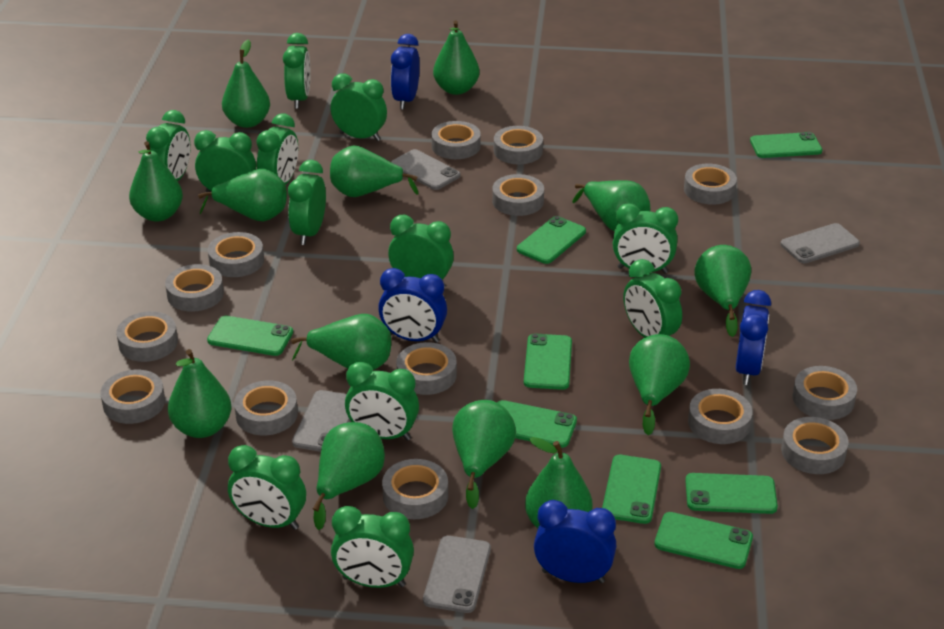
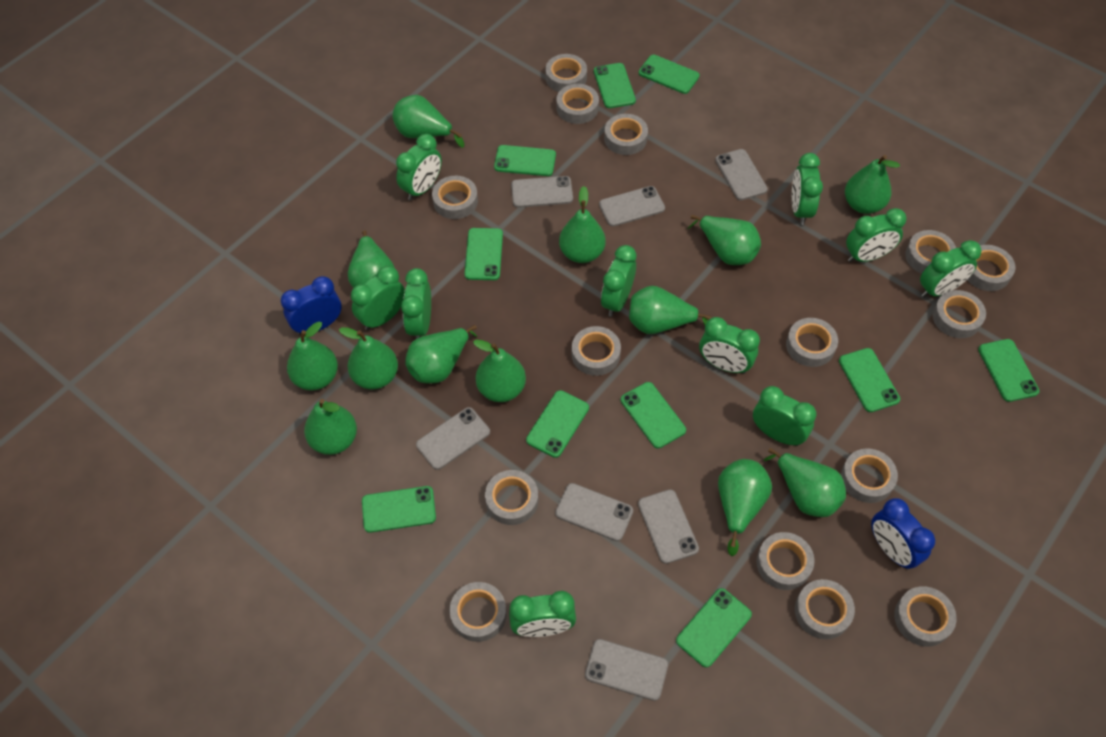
blue clock: [378,268,447,343] [391,34,420,110] [534,500,616,583] [735,290,771,385] = 4 -> [281,276,342,335] [871,498,935,569] = 2
green clock: [146,110,190,181] [194,130,256,192] [228,445,306,530] [256,114,298,185] [283,33,310,109] [288,160,326,245] [331,74,387,141] [331,506,414,588] [345,362,419,441] [388,215,454,288] [613,203,678,273] [623,259,682,337] = 12 -> [351,266,405,330] [396,134,442,201] [401,268,431,339] [509,591,576,637] [601,245,636,317] [699,317,760,374] [753,386,816,446] [792,153,823,225] [846,208,906,262] [920,240,982,298] = 10
green phone: [207,316,293,356] [497,400,577,448] [517,216,586,264] [524,333,572,390] [602,455,661,524] [654,512,753,569] [685,473,778,514] [750,132,822,158] = 8 -> [362,486,436,533] [464,228,503,280] [494,145,556,176] [526,390,589,458] [594,63,636,108] [621,382,686,448] [639,55,700,94] [676,588,752,668] [839,348,900,412] [978,339,1039,402] = 10
grey phone: [292,390,351,452] [391,149,460,190] [423,536,491,613] [781,223,860,263] = 4 -> [416,407,490,470] [511,176,573,208] [555,483,633,541] [585,639,668,701] [599,186,665,227] [638,489,699,564] [715,149,768,200] = 7
grey tape: [100,370,165,424] [116,311,178,362] [165,264,224,312] [208,232,264,277] [234,380,298,435] [382,459,448,519] [396,342,457,395] [431,121,481,159] [492,174,544,216] [494,126,543,164] [684,164,737,205] [688,389,753,444] [781,417,848,474] [793,366,857,420] = 14 -> [432,176,478,219] [449,582,507,642] [485,470,538,525] [545,54,587,92] [556,84,599,124] [572,326,621,376] [604,114,648,155] [756,532,815,590] [786,318,838,367] [795,579,855,639] [841,448,898,503] [894,586,956,647] [905,230,956,274] [932,290,986,338] [967,245,1015,291] = 15

